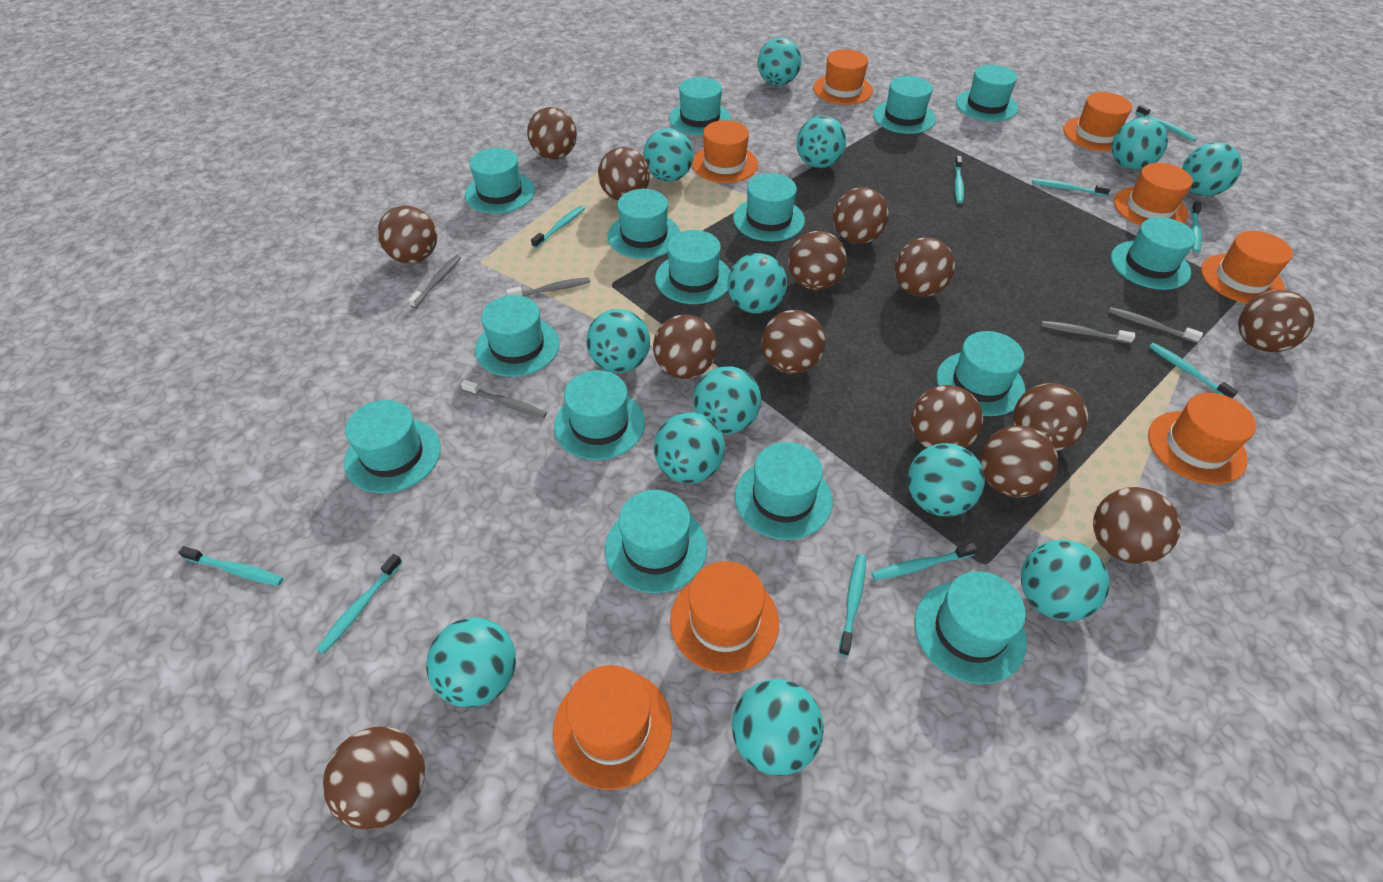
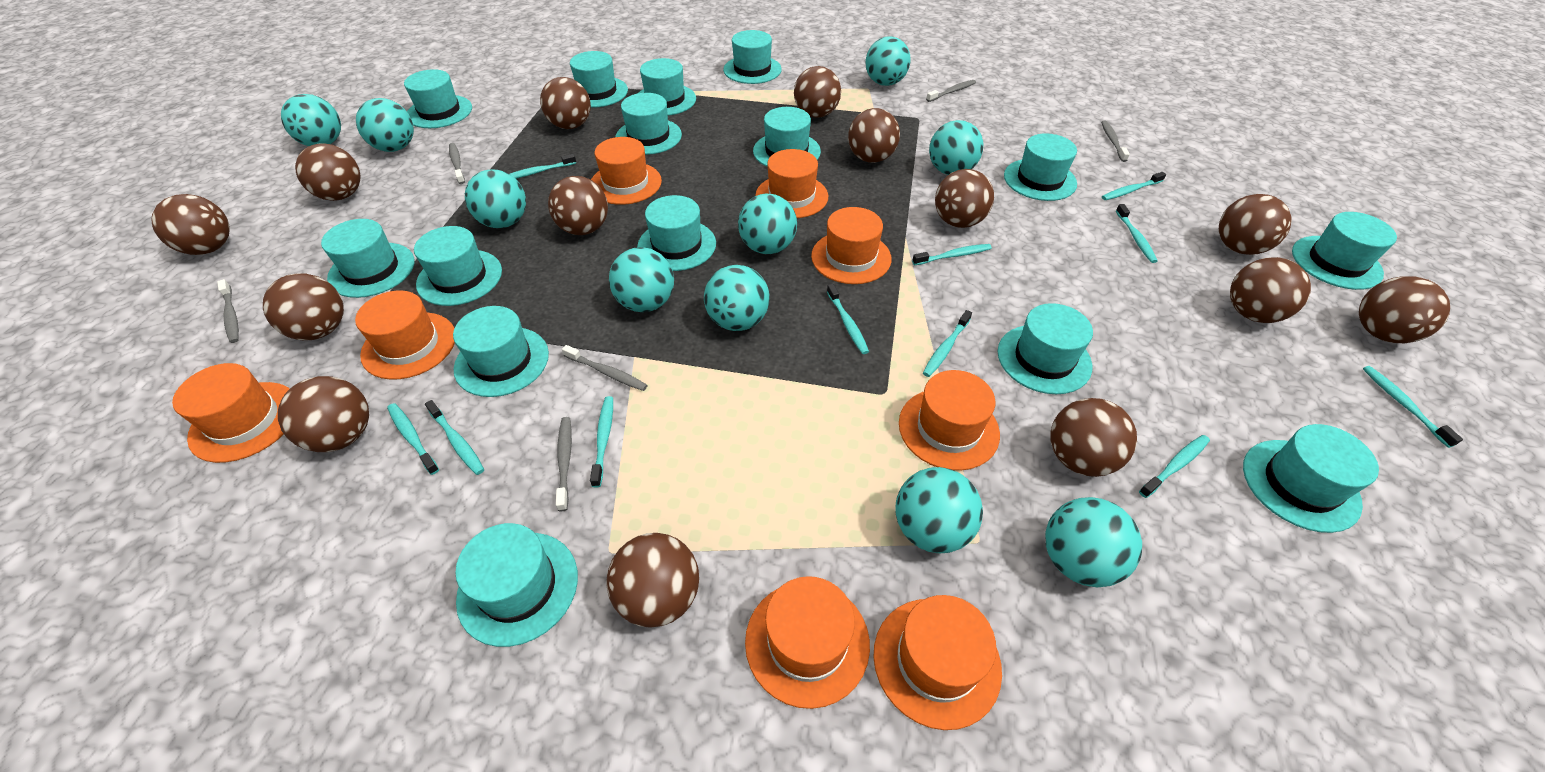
grey toothbrush: [408,255,461,308] [461,380,547,418] [506,277,590,297] [1041,321,1135,344] [1109,307,1203,343] = 5 -> [217,279,239,343] [449,143,465,184] [556,417,572,512] [562,345,648,391] [926,80,976,102] [1101,121,1130,162] = 6
turquoise ball: [426,617,516,707] [586,309,650,373] [643,128,693,182] [654,412,725,484] [693,366,761,434] [728,253,787,314] [732,679,824,776] [758,37,801,86] [796,116,846,168] [908,443,985,517] [1021,540,1109,621] [1112,117,1168,170] [1182,142,1242,196] = 13 -> [281,94,341,146] [356,98,414,152] [465,169,526,228] [609,247,674,312] [704,265,770,331] [738,194,797,254] [865,36,911,86] [895,467,983,553] [929,120,983,175] [1045,497,1142,587] = 10
turquoise toothbrush: [178,546,283,586] [316,554,402,654] [531,206,585,248] [839,554,866,656] [871,543,977,580] [954,156,964,204] [1032,179,1110,196] [1136,105,1197,141] [1149,343,1238,398] [1191,201,1202,253] = 10 -> [387,403,439,475] [425,400,485,475] [510,154,576,179] [590,396,613,488] [827,284,869,354] [912,244,992,265] [923,310,972,377] [1102,172,1166,200] [1116,204,1158,263] [1139,435,1210,498] [1363,366,1463,448] = 11

